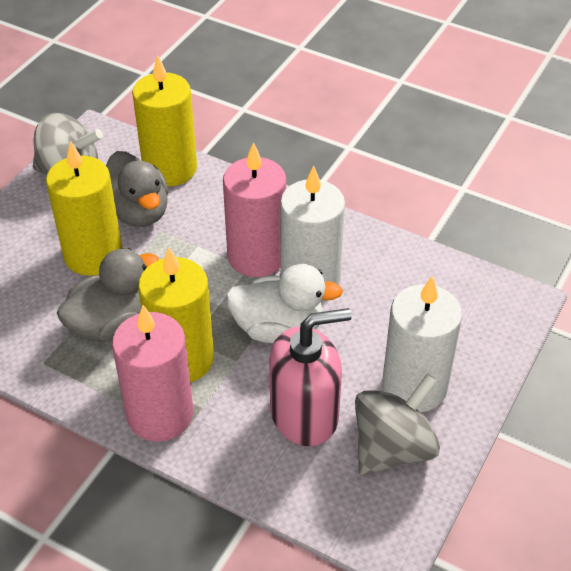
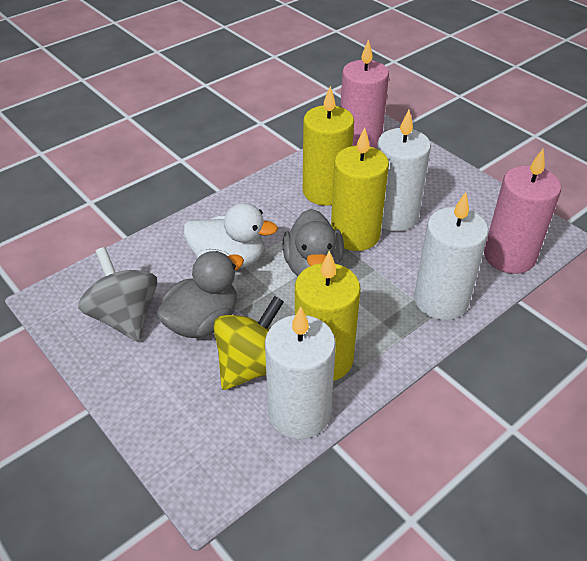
grey spinning top: [33,113,103,175] [355,373,440,476] = 2 -> [78,247,157,341] = 1
pink soap dispenser: [269,308,352,446] = 1 -> none = 0
white candle: [280,165,345,285] [382,276,462,412] = 2 -> [265,306,336,439] [377,110,431,231] [414,192,489,320] = 3
yellow spinning top: none = 0 -> [213,296,284,390] = 1

